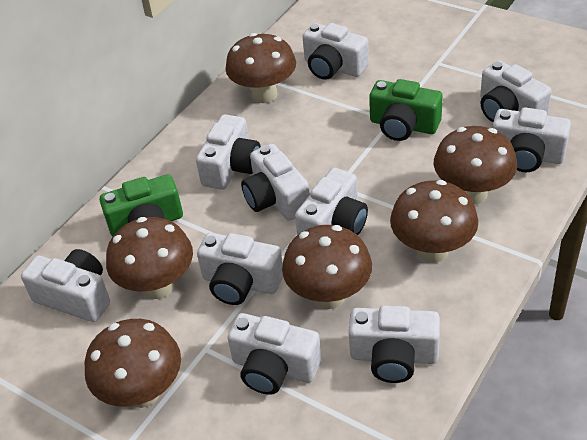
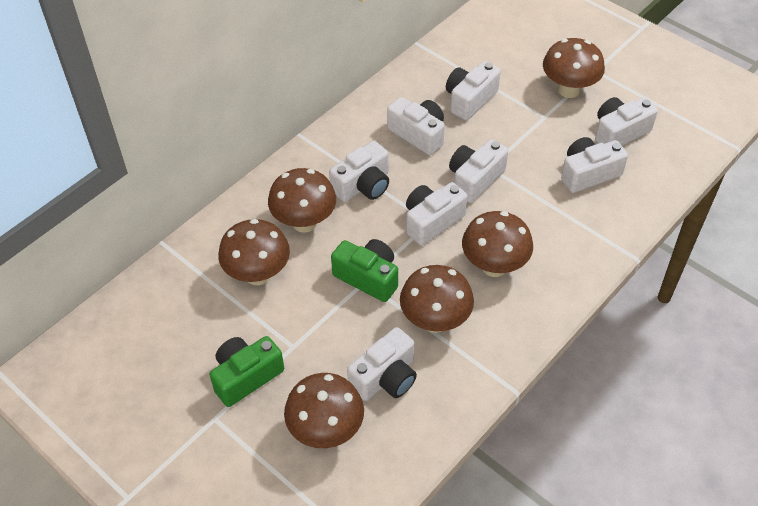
white camera: [21,249,110,322] [196,114,261,190] [197,233,283,305] [227,313,321,395] [241,144,310,221] [295,168,368,235] [302,23,369,80] [349,305,440,383] [480,61,552,122] [492,107,571,172] = 10 -> [329,141,389,202] [347,327,417,401] [387,97,445,155] [406,182,468,246] [446,61,501,121] [449,139,508,203] [561,137,628,193] [595,97,658,146] = 8

